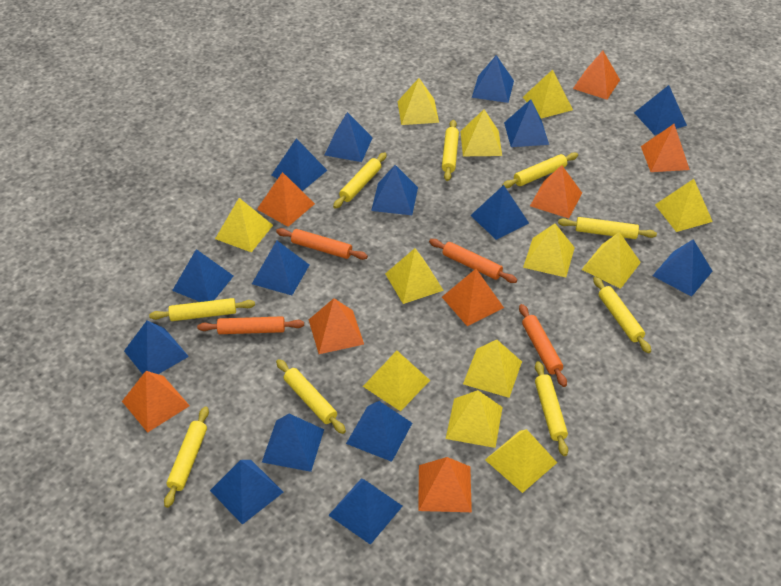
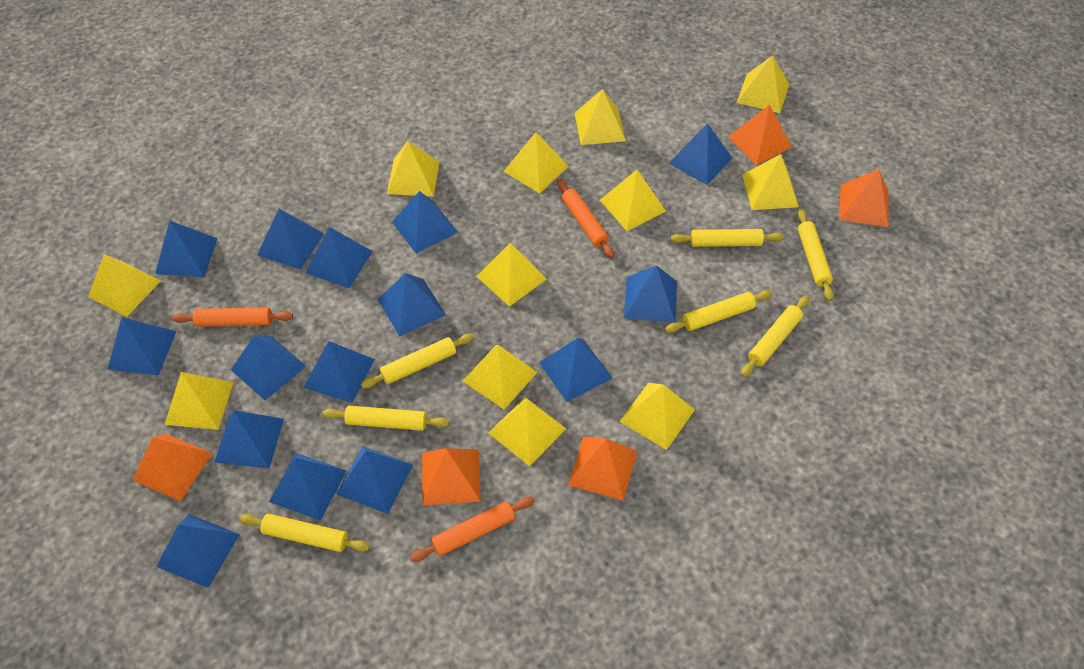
orange pyramid: [122,371,190,433] [257,172,315,227] [309,298,364,354] [418,457,472,512] [442,269,504,326] [530,165,582,218] [573,51,620,100] [641,124,690,172] = 8 -> [132,434,212,501] [422,448,481,505] [568,436,637,501] [728,104,792,165] [839,169,889,227] = 5
orange rolling pin: [197,316,304,334] [276,228,368,260] [429,239,517,283] [519,304,567,387] = 4 -> [172,307,293,327] [410,496,535,562] [557,179,614,258] = 3
yellow rolling pin: [149,298,255,321] [164,406,209,508] [276,359,346,434] [333,152,387,209] [442,120,459,181] [502,152,578,188] [535,361,568,456] [558,217,657,239] [593,276,651,353] = 9 -> [239,514,370,552] [322,406,449,431] [361,333,474,388] [665,290,772,333] [670,229,784,247] [741,296,809,377] [797,209,834,301] = 7

